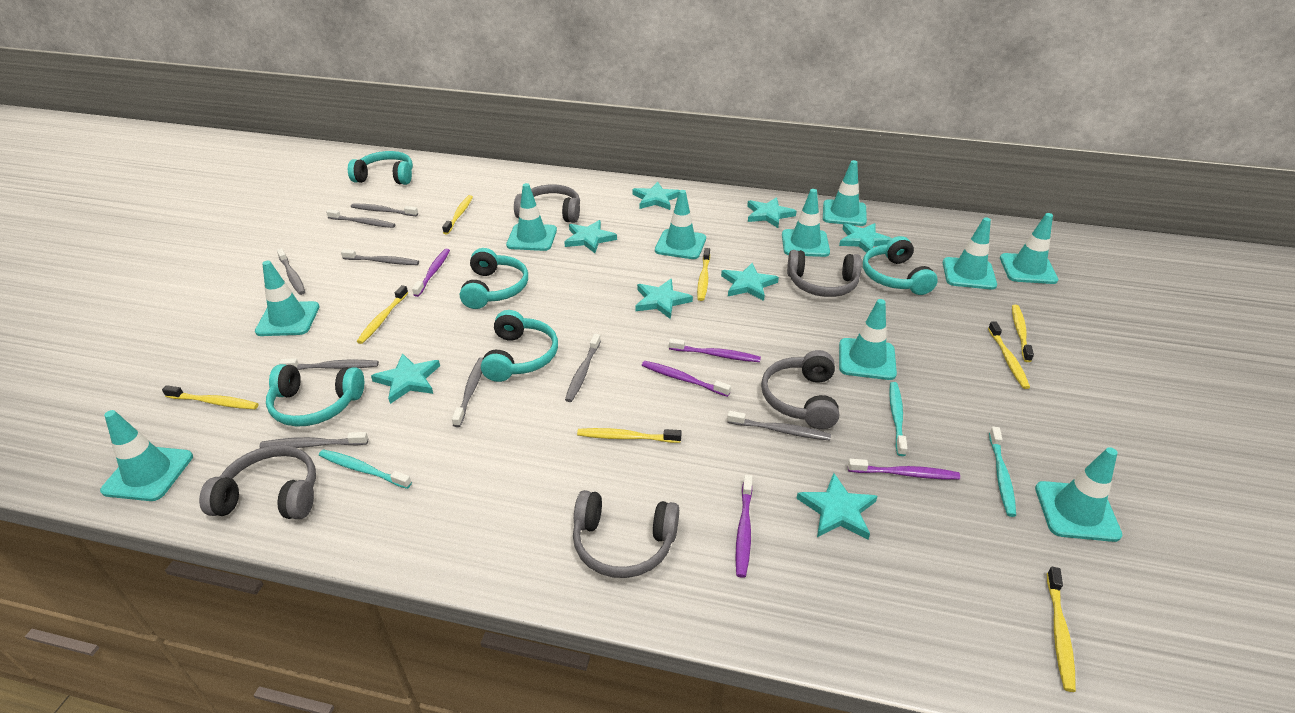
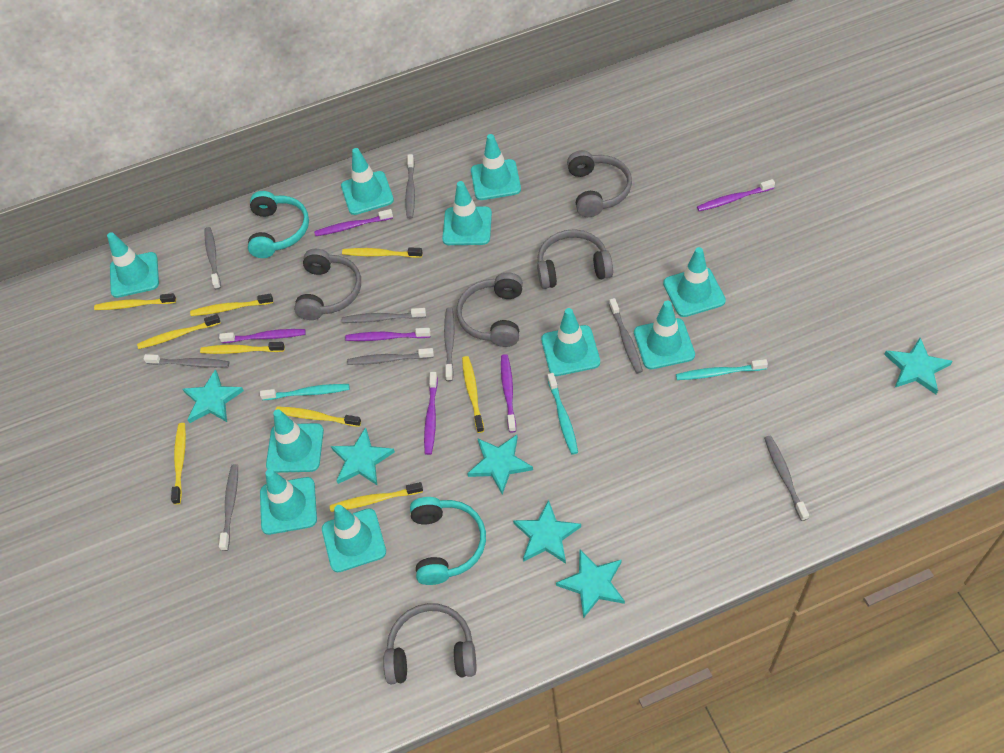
purple toothbrush: [412,249,450,297] [642,361,731,397] [669,338,761,362] [735,475,752,578] [848,459,960,479] = 5 -> [219,329,306,343] [314,209,393,236] [345,328,431,341] [424,372,438,455] [501,354,516,433] [697,179,775,211] = 6
turquoise headphones: [266,364,364,427] [348,151,413,185] [460,248,528,309] [481,310,558,382] [863,236,938,295] = 5 -> [248,191,309,258] [410,497,486,585] = 2
turquoise star: [371,353,440,404] [564,220,617,253] [633,182,680,210] [635,279,693,319] [721,263,779,301] [747,197,796,228] [796,473,877,539] [839,223,892,253] = 8 -> [183,369,244,423] [331,427,395,485] [467,435,533,494] [513,500,581,564] [556,550,625,619] [884,338,952,394] = 6
yellow toothbrush: [162,385,259,409] [357,285,408,344] [442,195,473,234] [577,428,682,443] [697,248,710,301] [988,321,1030,389] [1012,305,1034,362] [1047,567,1076,692] = 8 -> [94,293,176,310] [137,314,221,349] [171,423,186,505] [190,294,273,316] [200,342,285,354] [275,407,361,427] [330,482,423,512] [342,247,423,258] [462,356,484,433] = 9

